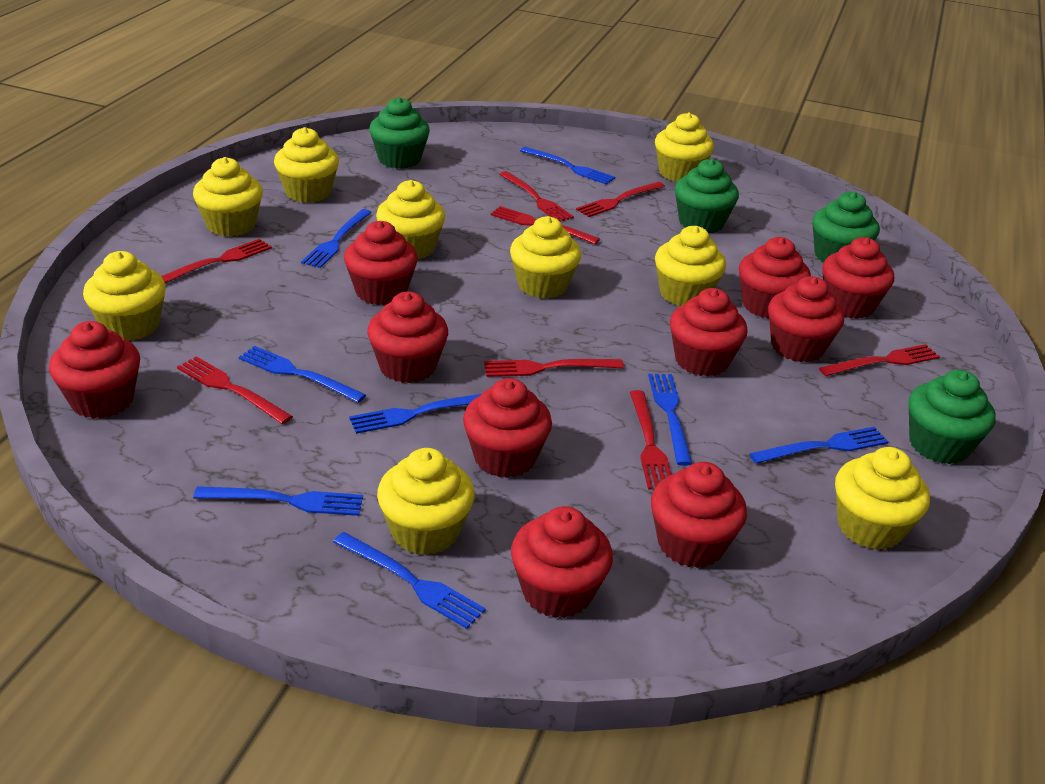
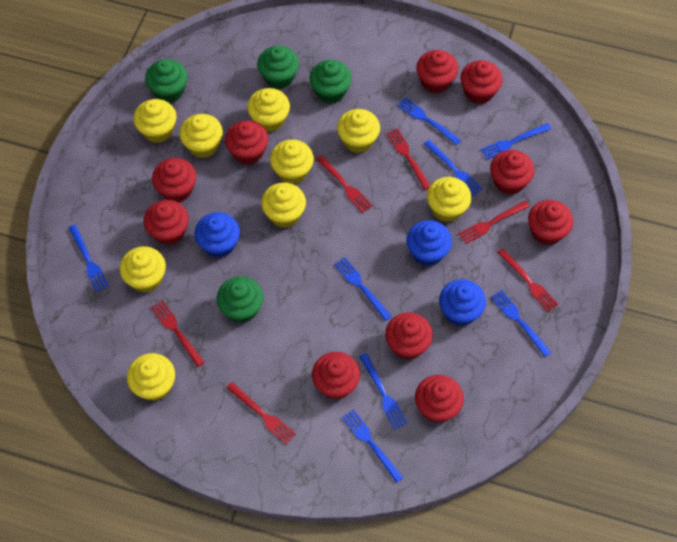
blue cupcake: none = 0 -> [195,212,240,258] [406,220,452,266] [439,279,486,326] = 3
red fork: [161,239,272,283] [177,356,293,424] [484,359,624,377] [491,206,600,244] [499,171,574,221] [576,182,665,217] [630,390,672,489] [819,344,940,376] = 8 -> [151,300,205,367] [226,382,296,444] [316,155,373,213] [386,128,431,190] [458,201,530,244] [497,248,559,312] = 6

